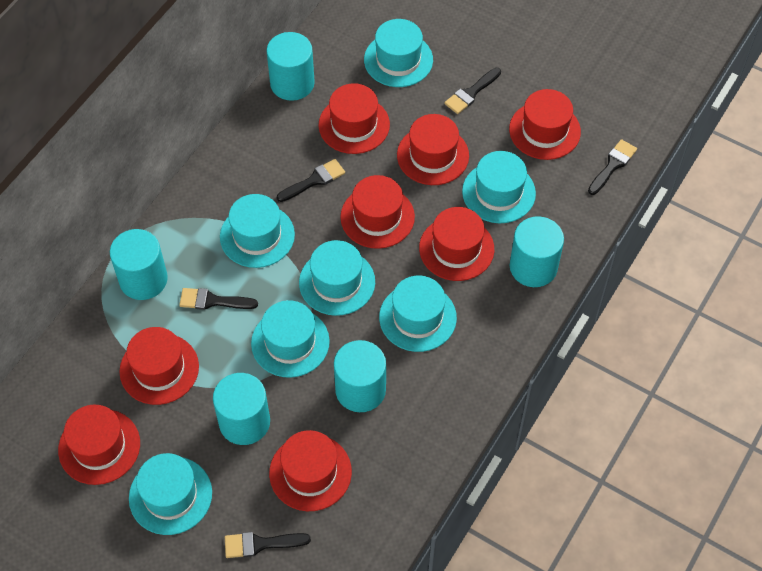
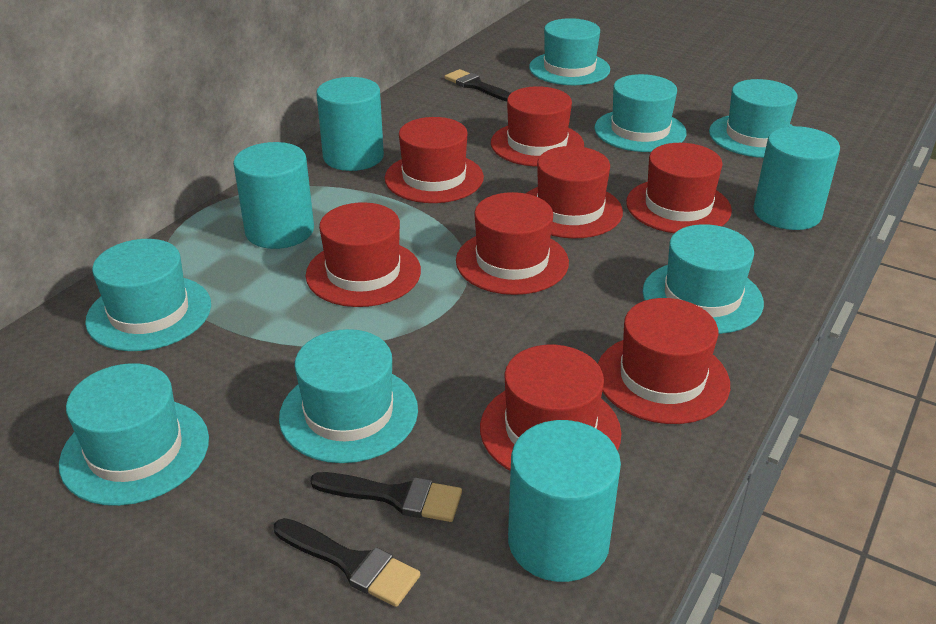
black brush: [179,288,258,310] [225,532,311,558] [277,159,345,202] [444,68,501,114] [588,139,637,195] = 5 -> [274,518,420,607] [310,472,462,522] [444,69,511,101] = 3
turquoise cylinder: [110,229,168,300] [213,373,270,445] [266,32,315,101] [334,340,386,412] [510,216,564,287] = 5 -> [233,142,314,249] [316,77,384,171] [508,420,621,582] [753,126,840,230] = 4

